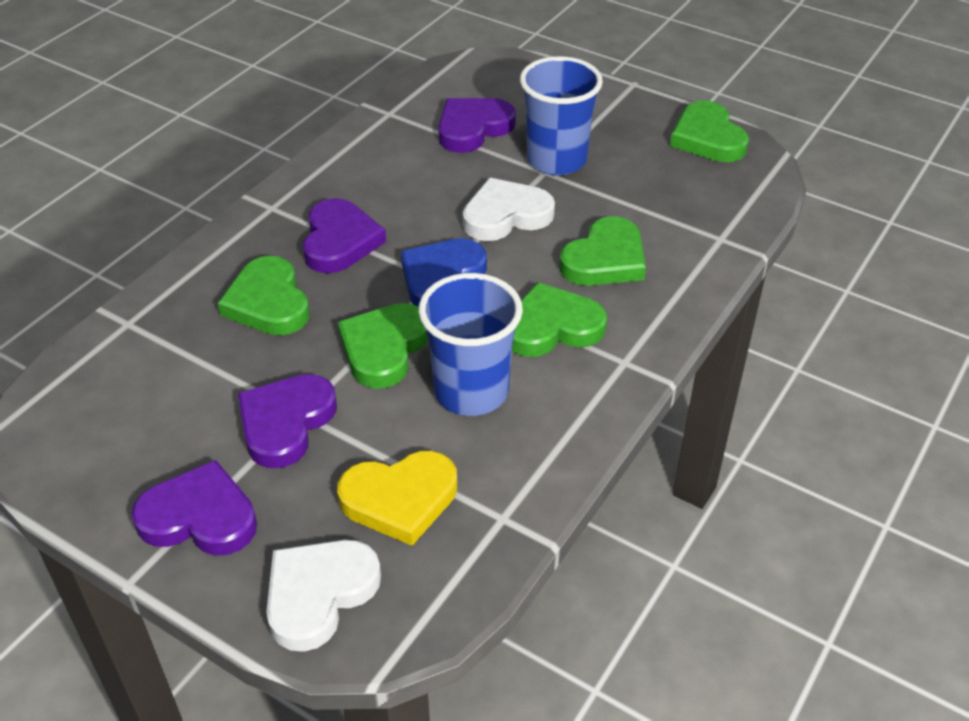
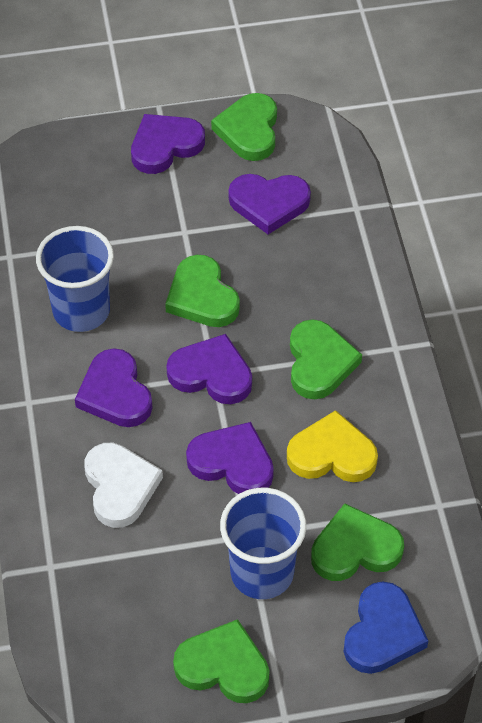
purple heart: [131,460,257,556] [238,374,337,468] [303,198,386,273] [438,98,516,153] = 4 -> [75,349,153,427] [131,114,205,174] [166,334,252,404] [186,422,274,494] [229,174,311,234] = 5
white heart: [266,540,381,652] [463,178,555,241] = 2 -> [84,443,163,528] = 1

